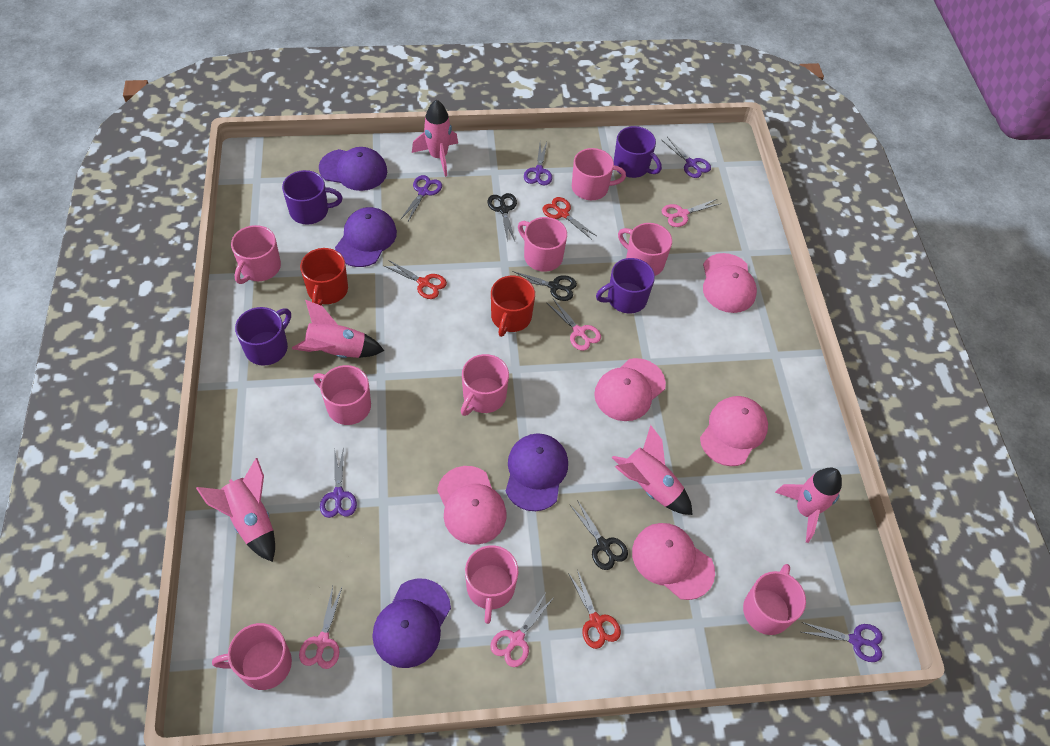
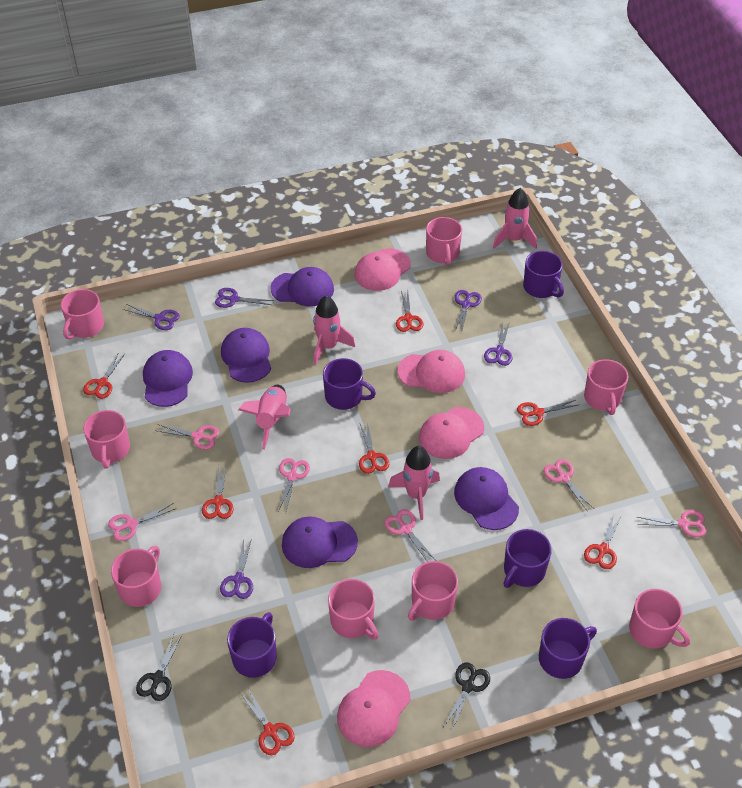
black scissors: [487,193,517,242] [512,271,577,301] [569,500,628,570] = 3 -> [136,634,182,701] [443,662,490,732] = 2
pink cap: [437,466,506,545] [594,358,666,421] [632,523,715,600] [700,396,768,466] [703,253,757,313] = 5 -> [337,670,411,747] [354,248,411,291] [398,350,465,393] [419,407,484,459] = 4
pink mug: [212,623,292,690] [231,225,281,284] [313,365,371,425] [461,354,509,416] [465,545,518,624] [518,217,567,272] [572,148,626,200] [618,223,672,276] [743,564,806,635] = 9 -> [61,289,104,339] [83,410,130,469] [111,546,161,607] [328,579,379,640] [408,561,458,621] [426,217,462,265] [584,359,629,415] [629,589,690,649] = 8
pink rocket: [196,458,275,562] [292,300,384,358] [412,100,458,177] [612,425,693,515] [775,468,842,543] = 5 -> [238,385,291,450] [313,295,355,365] [388,446,440,520] [493,188,537,249] = 4
pink scissors: [299,586,342,669] [490,593,553,667] [546,299,601,351] [662,199,719,227] = 4 -> [108,503,176,541] [158,424,219,450] [278,458,310,511] [385,509,435,562] [544,459,594,512] [637,510,707,537] = 6
purple cap: [319,147,387,191] [335,207,397,267] [372,578,451,668] [506,433,568,511] = 4 -> [143,350,193,407] [221,328,271,383] [271,267,334,306] [282,516,358,568] [454,467,519,530] = 5
purple mug: [235,307,291,366] [282,170,342,224] [596,258,655,313] [614,126,662,178] = 4 -> [227,612,277,678] [323,358,376,410] [503,529,552,588] [523,251,564,298] [539,618,597,679] = 5
red mug: [300,248,348,306] [491,276,535,337] = 2 -> none = 0
red scissors: [384,260,447,299] [543,197,597,240] [568,570,621,649] = 3 -> [83,352,125,399] [202,465,234,519] [240,688,295,755] [359,422,389,474] [396,291,423,332] [517,400,578,426] [584,514,622,569] = 7

